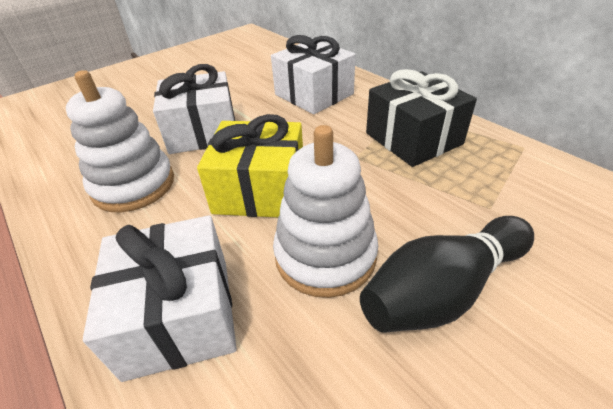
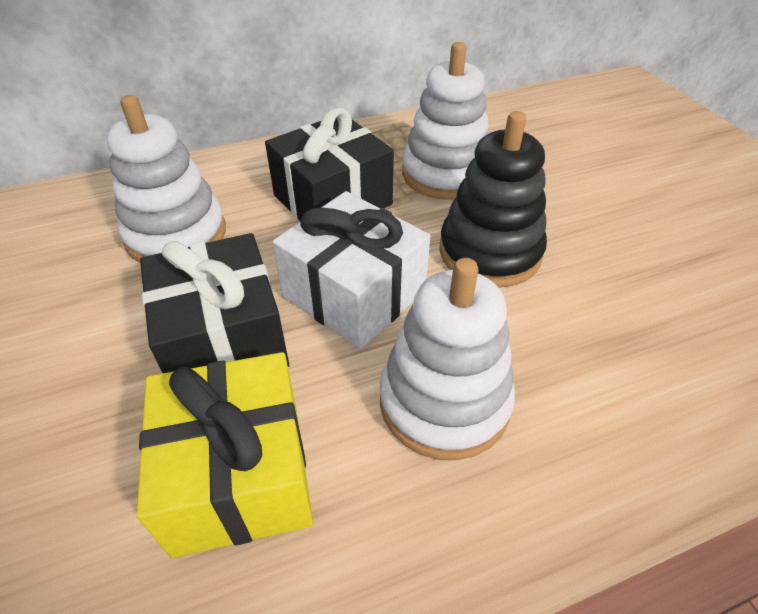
black bowling pin: [360,216,534,333] = 1 -> none = 0
black gift: [366,69,477,167] = 1 -> [140,233,289,373] [265,107,394,221] = 2
black stacking toy: none = 0 -> [440,111,547,288] = 1
white gift: [83,215,237,382] [153,64,235,154] [271,35,356,114] = 3 -> [272,191,430,349] = 1
white stacking toy: [66,70,174,212] [273,125,378,298] = 2 -> [107,95,226,263] [380,258,515,460] [402,42,489,200] = 3

